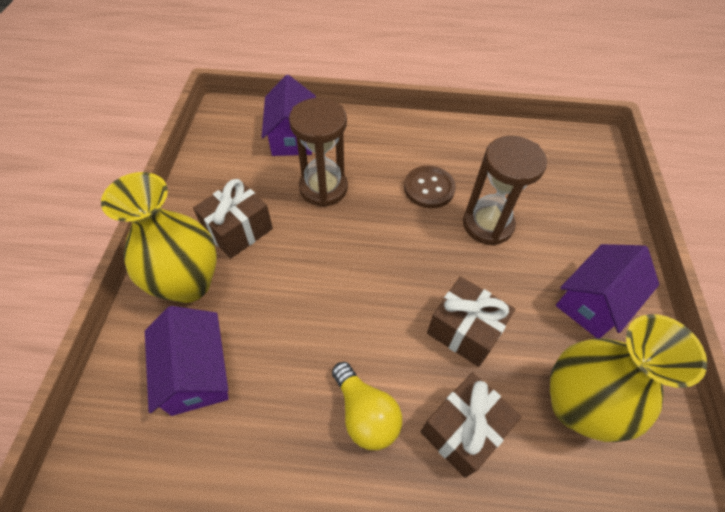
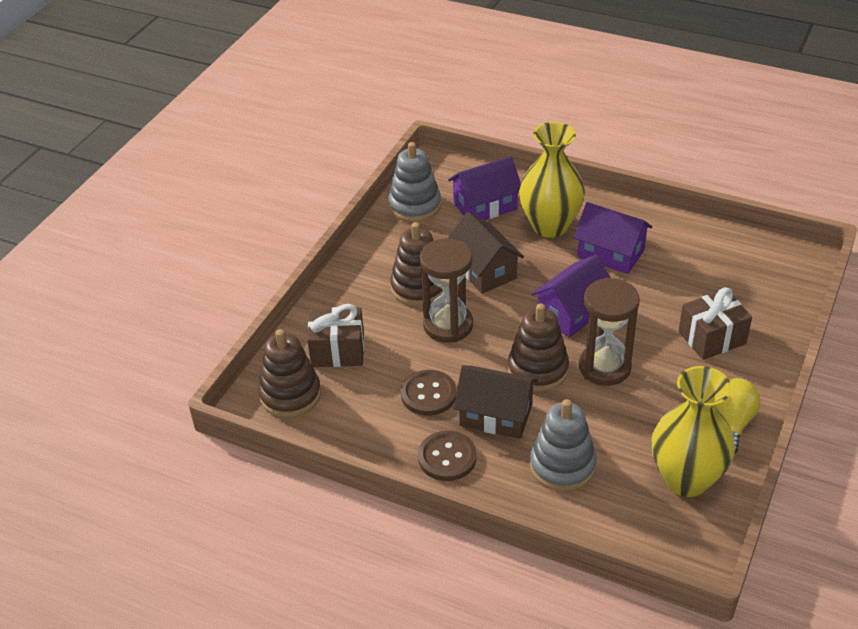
brown button: [404,166,456,208] = 1 -> [401,370,457,416] [418,431,477,481] = 2
brown gift: [193,179,273,259] [421,372,521,478] [427,276,515,367] = 3 -> [307,304,364,367] [679,287,752,360] = 2
brown house: none = 0 -> [447,212,524,294] [454,365,538,439] = 2
brown stacking toy: none = 0 -> [258,329,321,418] [390,222,443,306] [508,303,569,392] = 3
grey stacking toy: none = 0 -> [388,142,441,222] [530,399,597,492] = 2

